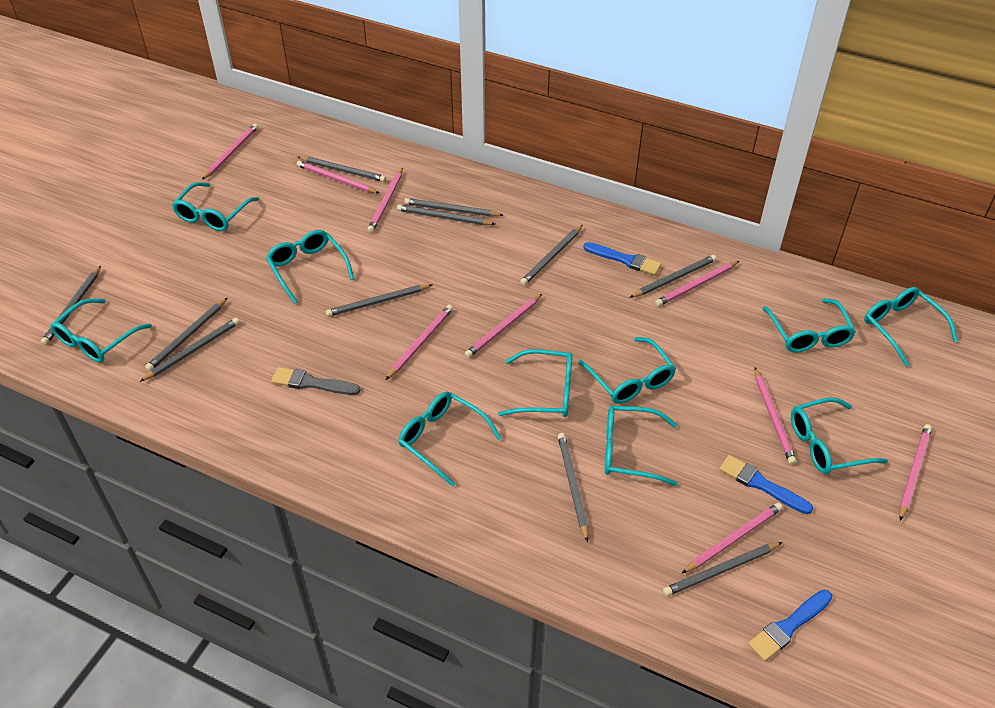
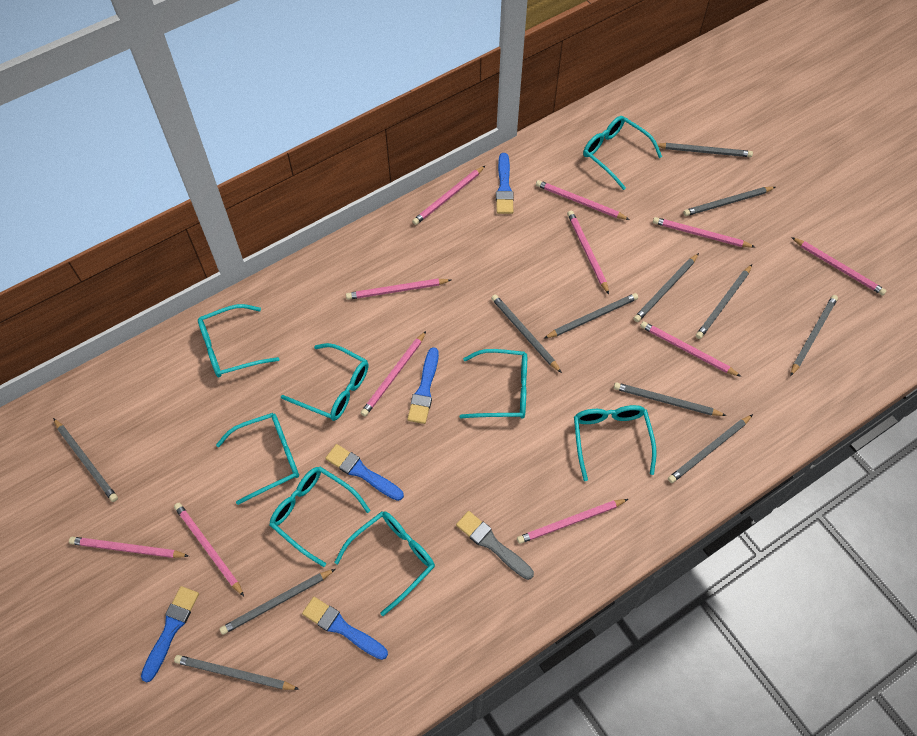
blue brush: [583,242,661,275] [719,455,813,514] [748,590,833,661] = 3 -> [141,586,199,682] [302,597,388,660] [325,444,404,501] [407,347,439,424] [496,153,514,214] = 5
grey pencil: [41,266,101,345] [139,318,240,382] [145,298,227,371] [298,157,386,182] [326,284,432,317] [397,204,495,225] [404,198,503,217] [520,225,583,286] [558,433,588,542] [629,255,717,298] [663,542,782,596] = 11 -> [53,418,118,502] [174,655,299,690] [220,569,335,635] [491,294,562,373] [544,293,638,339] [614,382,727,416] [633,253,699,322] [657,143,753,157] [668,414,753,483] [683,187,775,216] [696,264,752,339] [790,295,838,376] = 12
pink pencil: [202,124,258,180] [297,161,379,193] [367,167,403,233] [386,305,453,380] [465,294,542,358] [655,261,739,306] [681,503,783,574] [755,368,797,465] [900,424,932,521] = 9 -> [69,537,189,558] [174,503,244,596] [346,279,451,300] [361,331,426,416] [412,166,485,225] [517,499,628,544] [536,180,630,220] [567,211,609,294] [640,321,741,377] [653,217,755,248] [791,237,887,295] = 11
turquoise glasses: [50,298,152,362] [172,182,259,231] [266,230,354,304] [398,392,501,487] [498,349,572,417] [578,337,676,404] [605,406,678,486] [762,298,856,352] [791,397,888,474] [864,287,958,367] = 10 -> [198,304,279,377] [216,413,299,505] [270,466,370,567] [281,343,368,421] [334,511,435,616] [460,349,527,419] [574,405,657,481] [583,116,662,190] = 8

